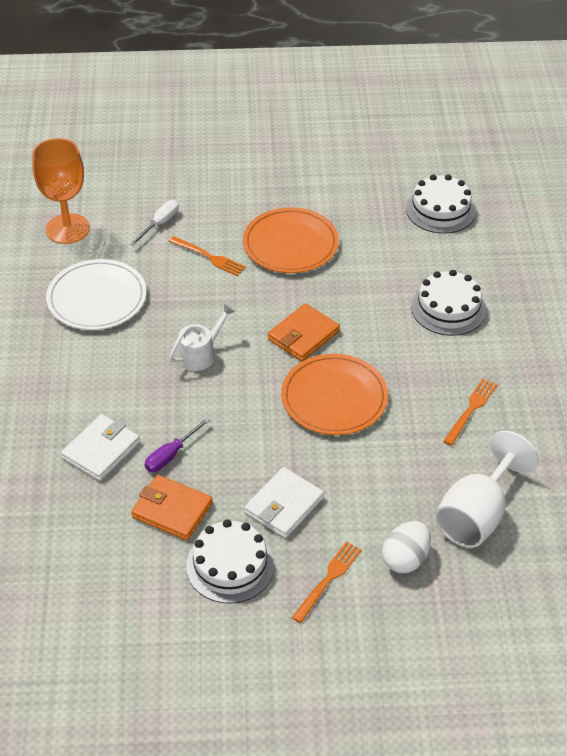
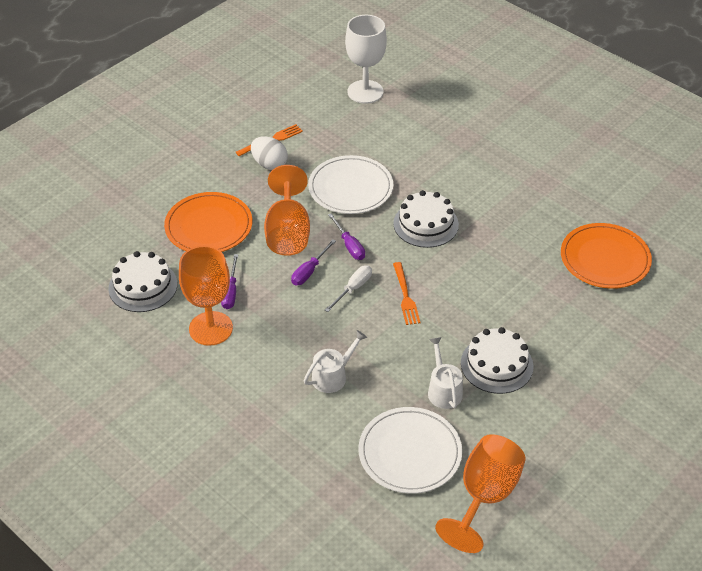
orange fork: [169,236,246,276] [292,541,362,623] [443,379,497,446] = 3 -> [236,124,303,156] [393,262,421,325] = 2
orange goblet: [32,138,90,244] = 1 -> [179,246,233,346] [264,165,310,256] [435,434,526,553] = 3
orange wallet: [131,475,213,540] [268,303,340,361] = 2 -> none = 0
purple screwdriver: [145,418,210,472] = 1 -> [221,254,238,309] [291,240,336,285] [328,213,365,260] = 3
white plate: [46,259,147,330] = 1 -> [308,155,393,214] [358,407,462,494] = 2
white wallet: [61,414,140,481] [244,467,324,538] = 2 -> none = 0
white watering can: [169,304,235,371] = 1 -> [303,330,367,393] [428,337,463,409] = 2

